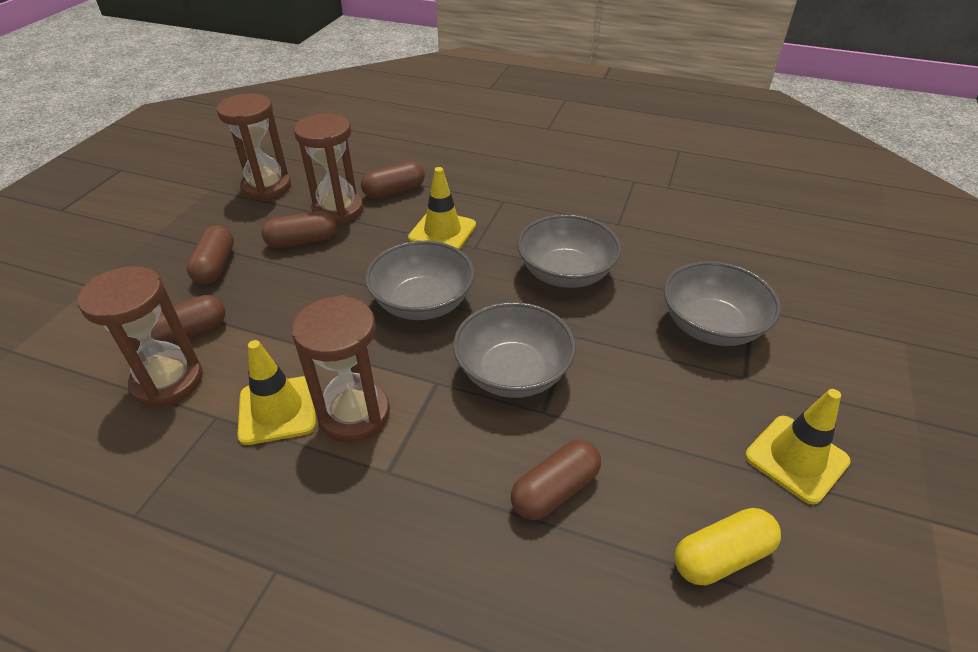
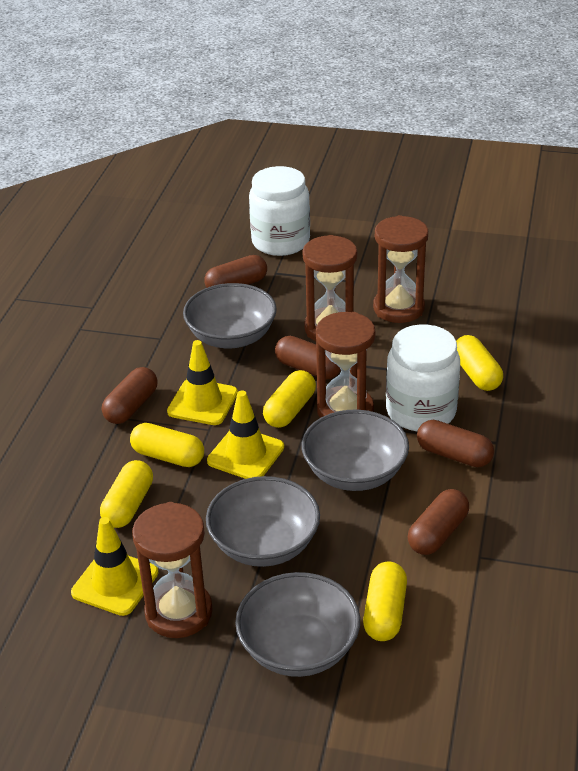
white jar: none = 0 -> [249,166,310,256] [386,324,460,431] = 2
yellow capsule: [674,508,781,585] = 1 -> [100,460,153,528] [130,423,204,467] [263,370,316,428] [363,562,407,641] [456,335,503,391] = 5

